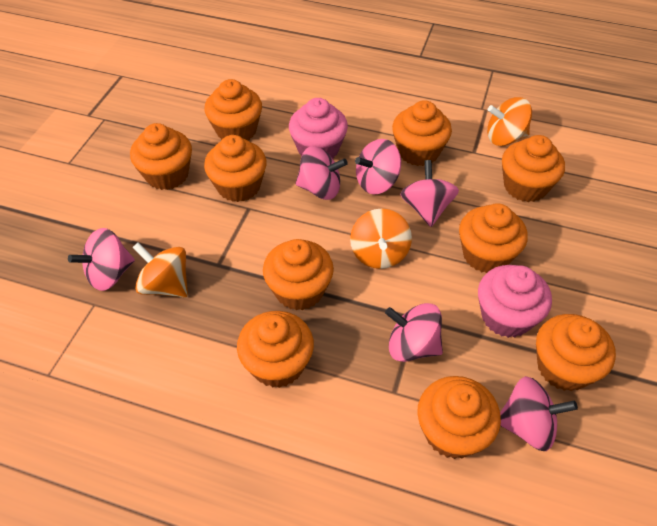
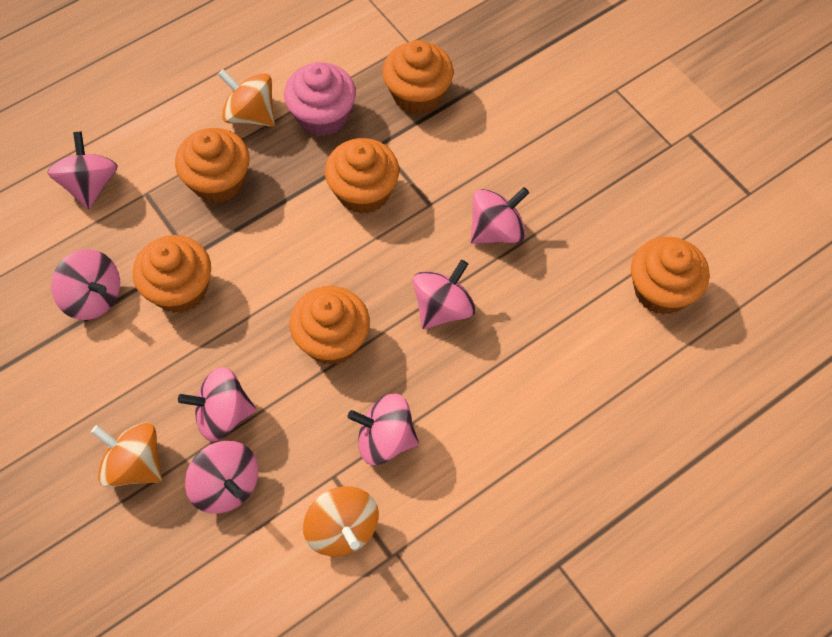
orange cupcake: [130,123,192,190] [204,79,262,140] [204,135,267,202] [237,311,314,388] [263,239,334,310] [392,100,452,166] [417,376,501,459] [459,203,528,273] [502,135,565,202] [536,314,616,391] = 10 -> [133,235,211,313] [175,128,249,203] [290,286,370,365] [325,138,399,214] [382,40,454,114] [631,237,710,315] = 6
pink cupcake: [289,98,348,158] [478,265,552,338] = 2 -> [284,62,356,136] = 1
pink spinning top: [68,228,135,291] [296,146,348,200] [355,139,401,194] [385,303,443,362] [400,160,459,227] [500,376,578,451] = 6 -> [47,132,118,210] [51,249,120,320] [178,367,256,442] [185,441,258,514] [348,393,419,465] [413,260,476,329] [470,187,529,244] = 7

